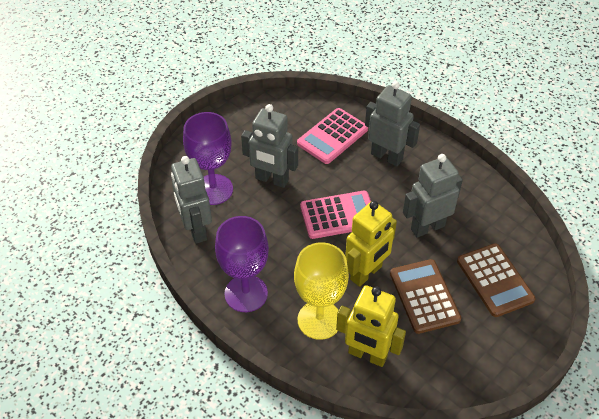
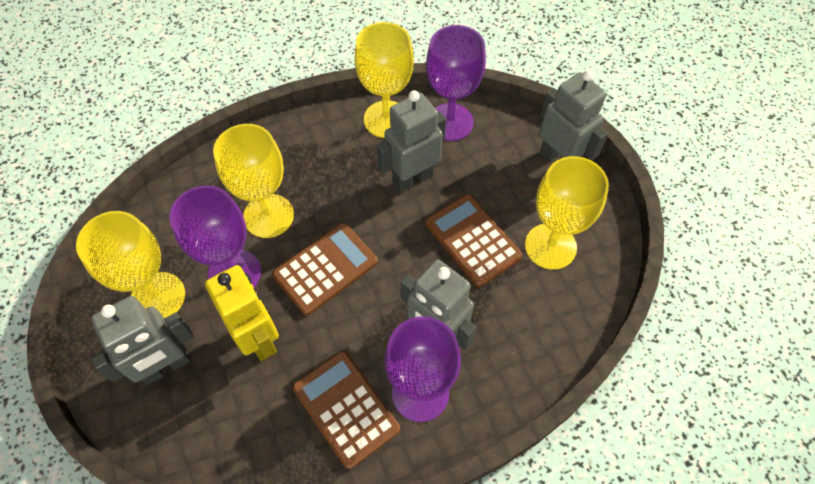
brown calculator: [390,259,461,334] [457,243,535,317] = 2 -> [272,223,378,316] [292,351,400,469] [425,194,523,287] = 3
pink calculator: [297,108,368,164] [300,191,371,239] = 2 -> none = 0
purple goblet: [183,112,233,205] [215,216,269,312] = 2 -> [169,185,261,288] [384,316,461,422] [426,25,486,141] = 3
yellow goblet: [294,242,349,340] = 1 -> [76,211,185,318] [213,124,294,238] [354,22,414,138] [525,156,609,270] = 4
yellow robot: [336,285,406,367] [345,201,397,287] = 2 -> [205,265,279,361] = 1

